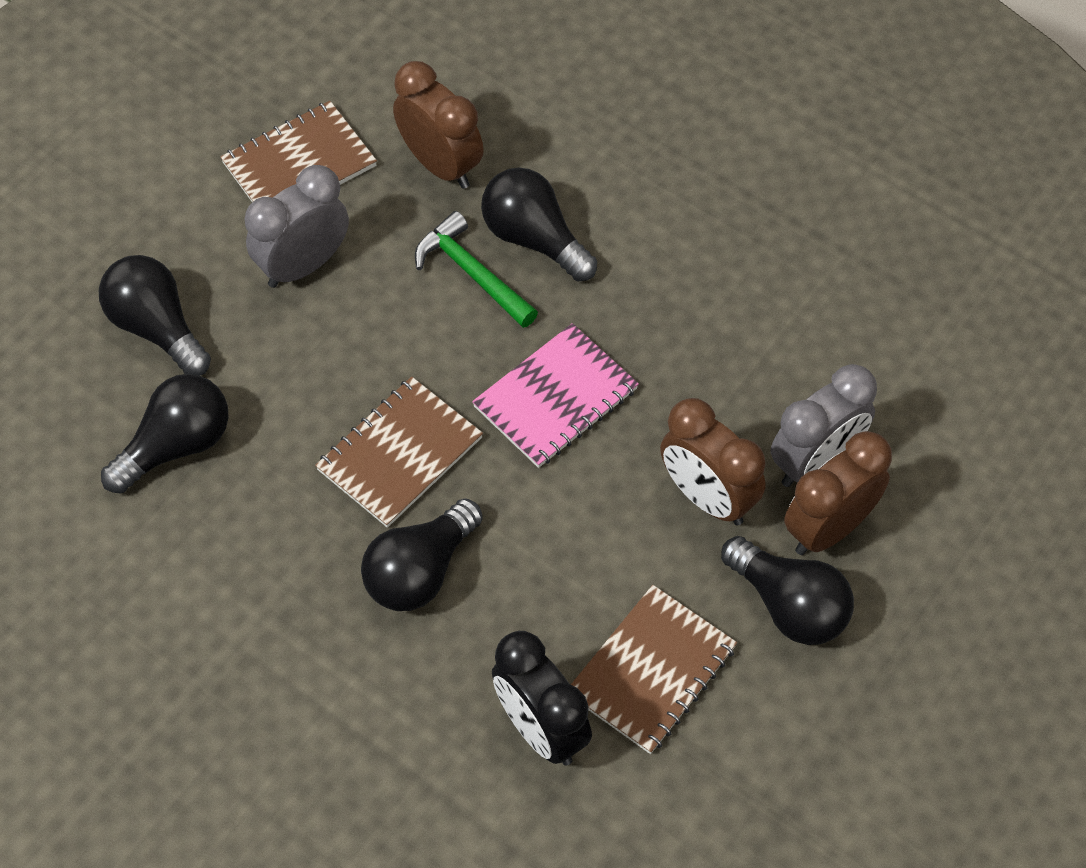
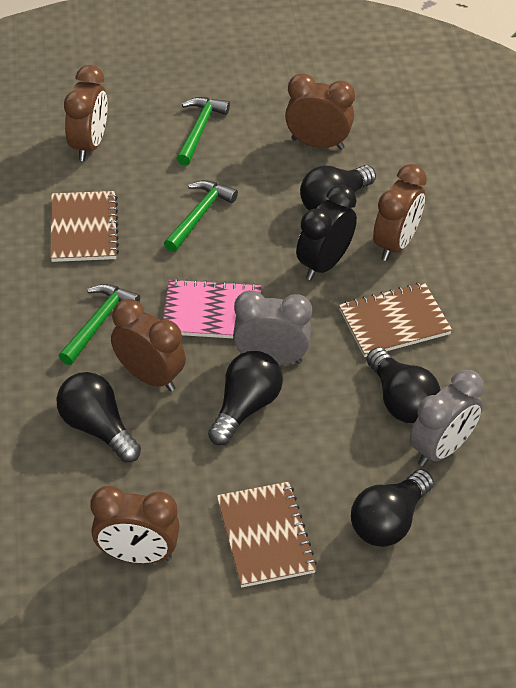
brown clock: [393,61,484,189] [660,398,766,525] [784,431,892,555] = 3 -> [64,65,108,161] [90,486,180,564] [111,299,186,391] [285,73,355,150] [373,164,427,261] = 5
green hammer: [415,211,538,328] = 1 -> [59,284,140,365] [164,180,238,252] [176,97,230,166] = 3

